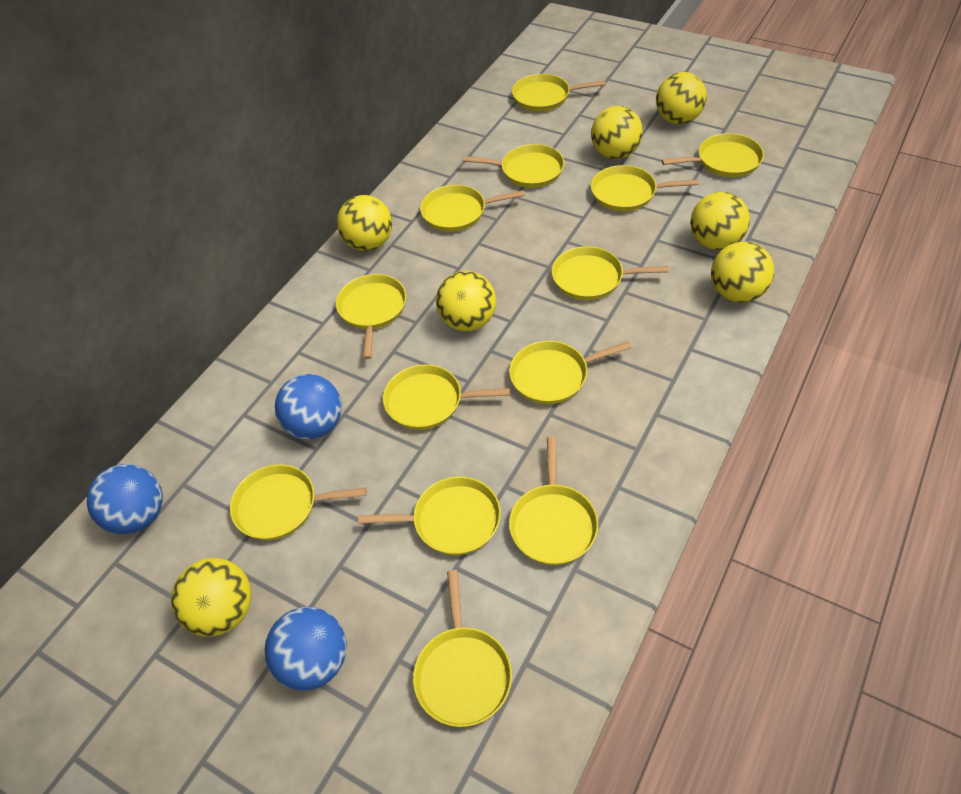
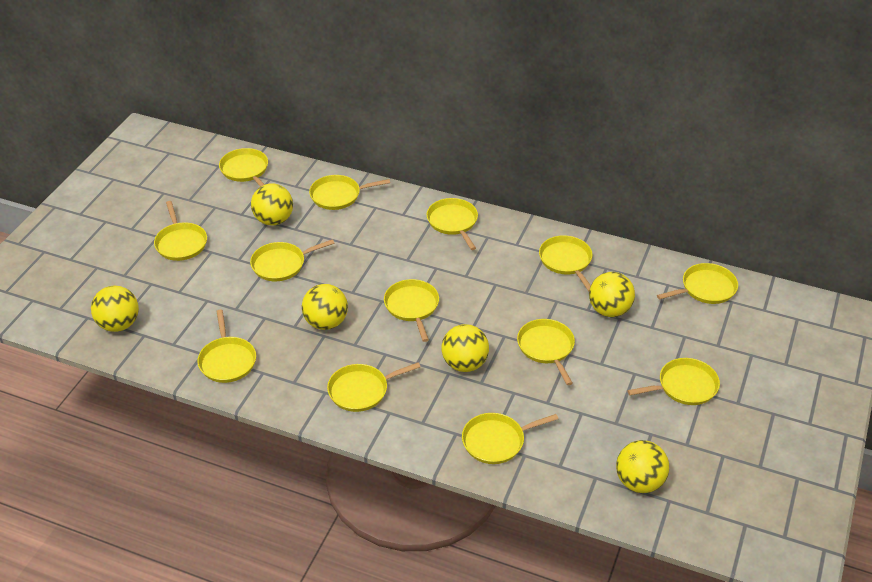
blue ball: [87,464,163,534] [265,607,347,691] [275,374,342,440] = 3 -> none = 0
yellow ball: [171,558,252,637] [337,195,392,251] [436,271,496,331] [591,106,643,159] [656,72,707,124] [690,192,750,250] [711,241,774,302] = 7 -> [91,286,139,332] [251,184,293,225] [302,284,348,330] [442,324,489,372] [589,272,635,317] [616,440,669,493] = 6

